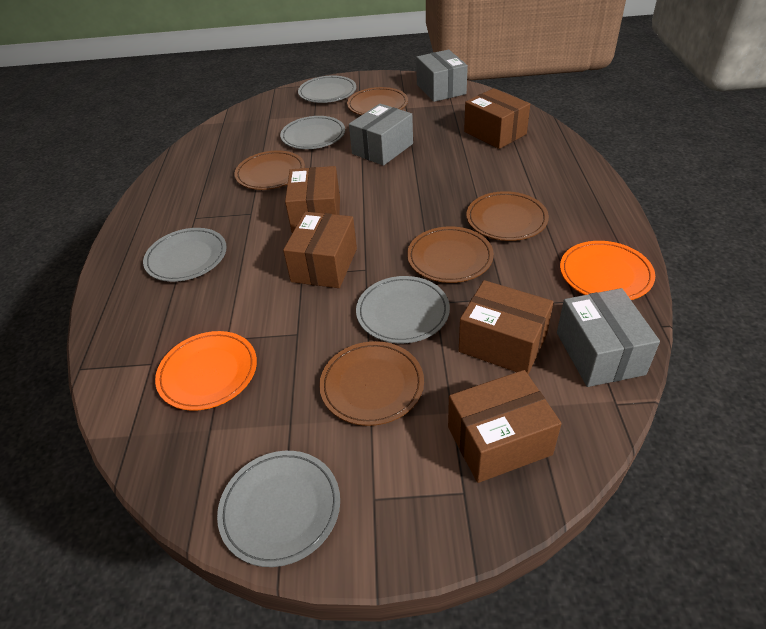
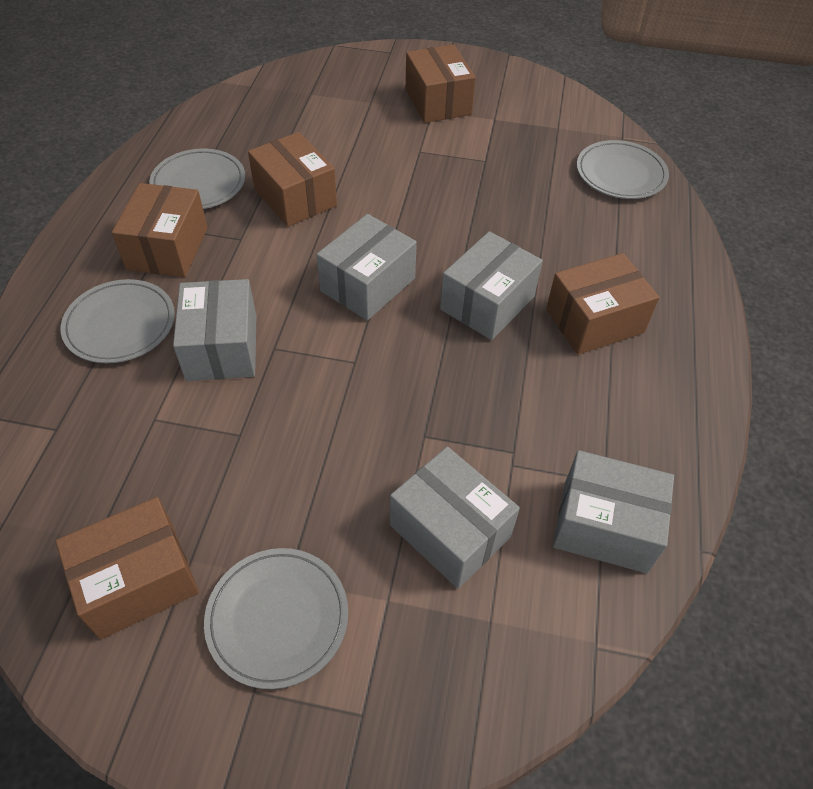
brown plate: [234,150,305,190] [319,341,424,426] [347,87,408,115] [407,226,494,283] [466,191,549,241] = 5 -> none = 0
grey box: [349,104,413,166] [416,49,468,102] [557,288,660,387] = 3 -> [173,279,256,381] [316,214,417,321] [390,447,520,589] [440,231,543,340] [553,450,674,573] = 5
grey plate: [143,228,227,282] [217,451,340,567] [280,116,345,149] [298,75,356,103] [356,276,450,343] = 5 -> [61,279,175,363] [149,149,245,209] [204,548,348,689] [577,140,669,199] = 4
orange plate: [155,331,257,411] [560,241,655,300] = 2 -> none = 0

